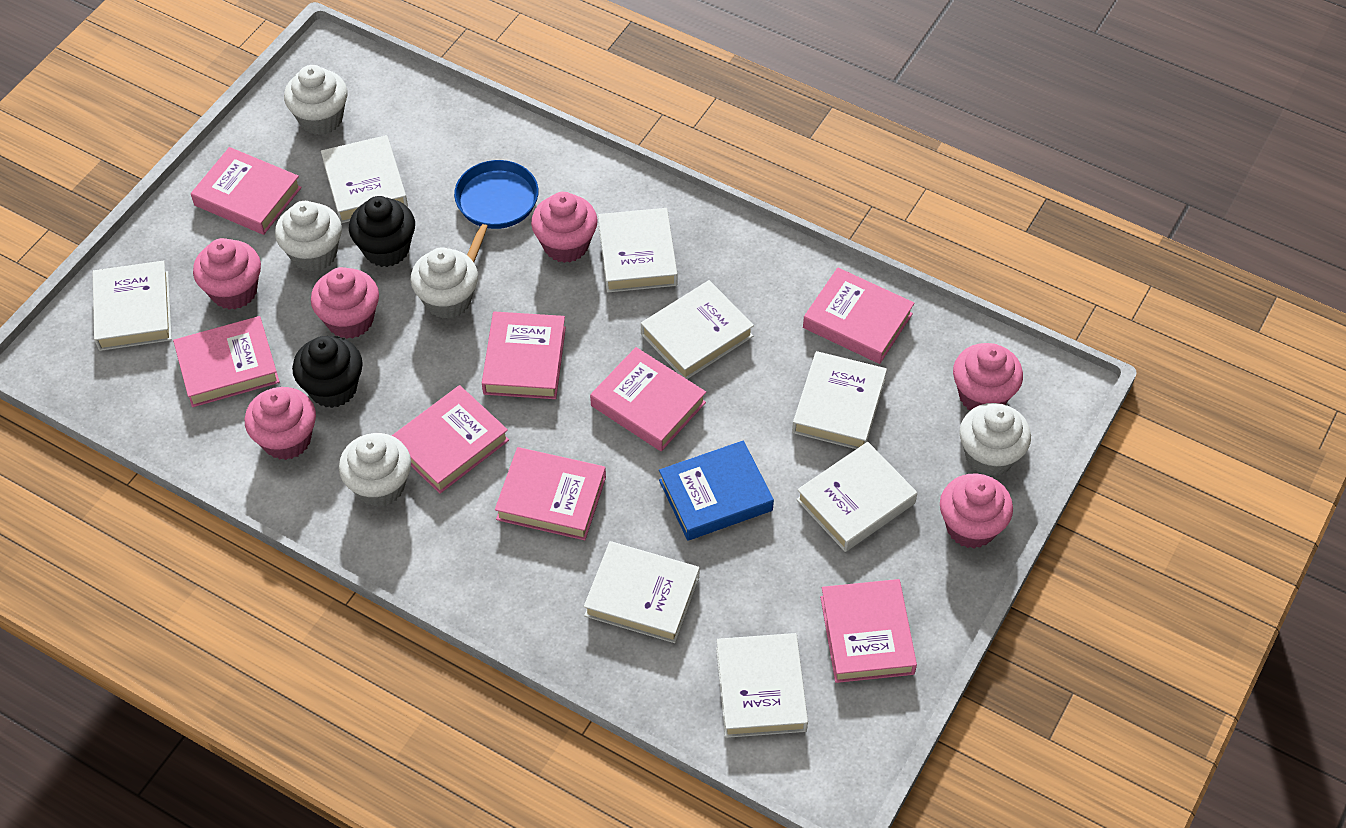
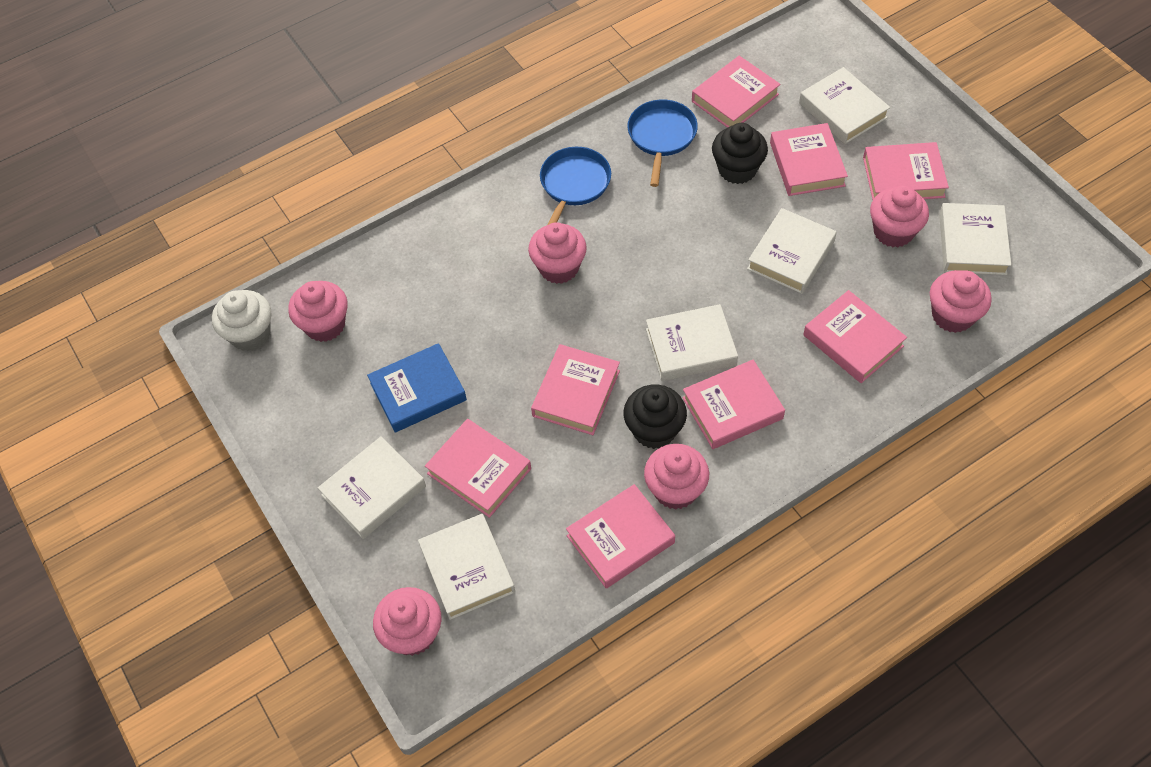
blue pan: [454,160,539,262] = 1 -> [540,147,611,225] [627,99,698,187] = 2
white book: [92,260,172,351] [321,135,408,223] [584,541,700,643] [598,208,678,293] [641,280,754,379] [716,633,808,738] [792,351,887,449] [796,442,917,552] = 8 -> [318,436,426,539] [418,514,515,620] [646,304,738,381] [747,208,837,294] [799,67,890,144] [939,203,1011,275] = 6
white cupcake: [275,201,342,272] [284,65,348,135] [339,433,411,507] [411,247,478,319] [959,403,1031,476] = 5 -> [212,290,271,351] = 1

